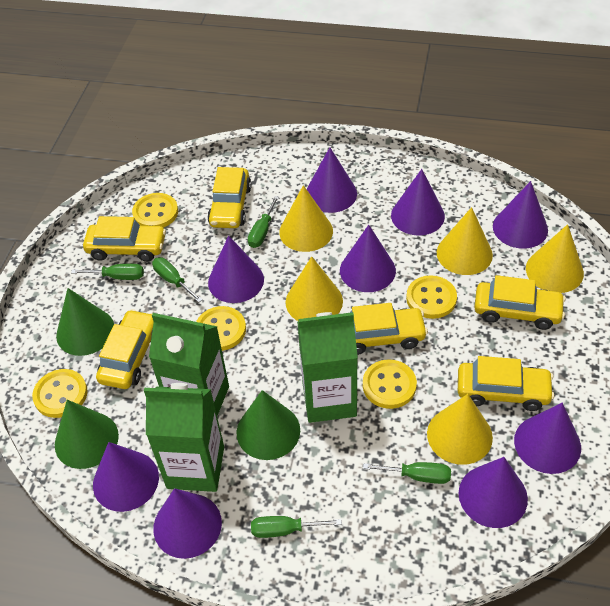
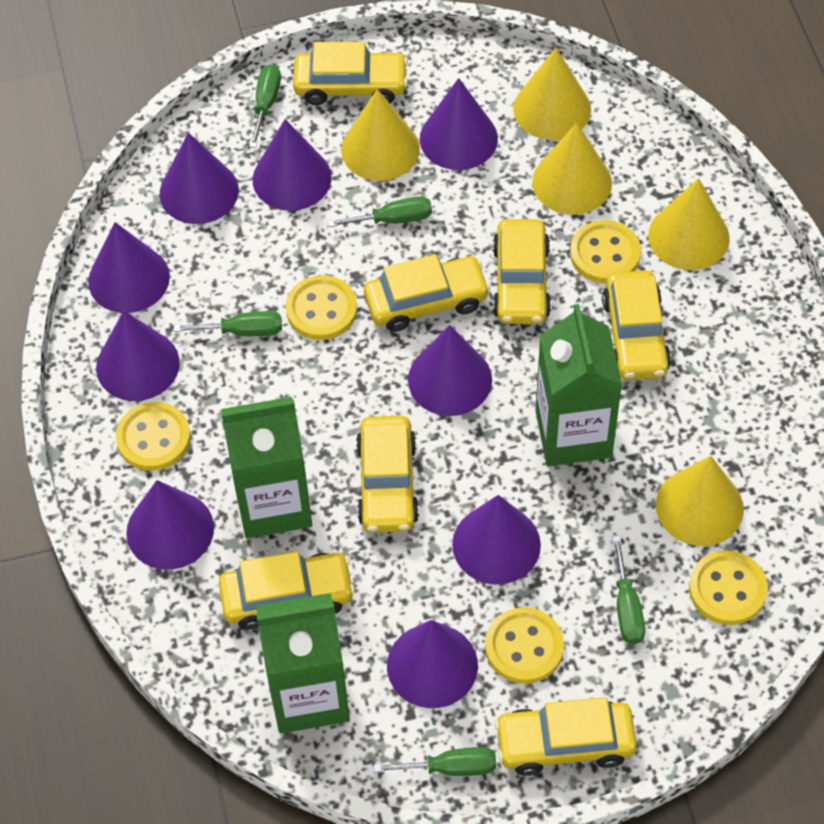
green cone: [55,400,119,469] [56,288,114,356] [237,390,300,460] = 3 -> none = 0
yellow car: [83,216,166,262] [96,309,154,389] [207,167,252,228] [350,303,428,355] [458,356,554,411] [474,275,565,330] = 6 -> [219,551,355,630] [293,42,408,105] [356,416,419,533] [364,254,490,332] [493,219,551,324] [494,697,637,776] [602,270,671,380] = 7

